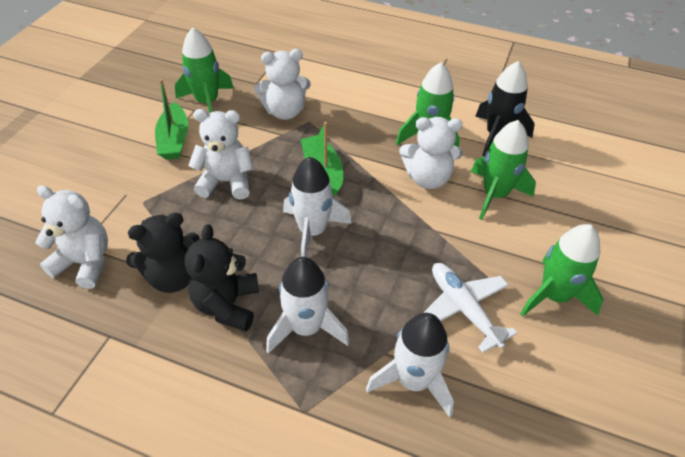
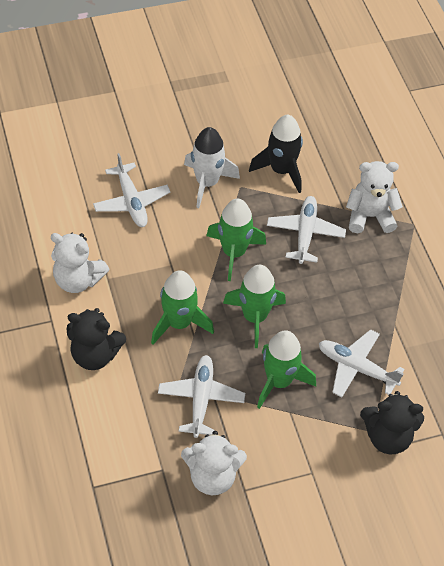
green boat: [155,79,188,159] [301,122,343,196] = 2 -> none = 0
white plane: [423,263,517,353] = 1 -> [93,153,170,227] [158,355,245,438] [267,196,346,264] [319,329,405,397] = 4
white rocket: [266,257,349,354] [283,157,352,257] [366,313,454,418] = 3 -> [184,127,240,208] = 1
white teddy bear: [35,185,108,289] [188,109,254,200] [254,49,311,120] [399,117,463,189] = 4 -> [51,233,110,293] [181,431,247,495] [346,161,403,233] = 3

